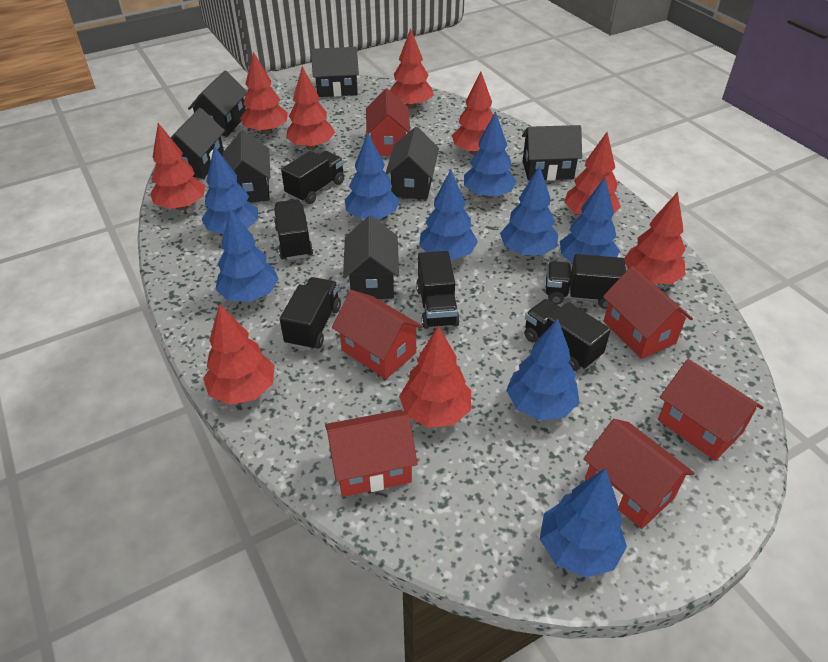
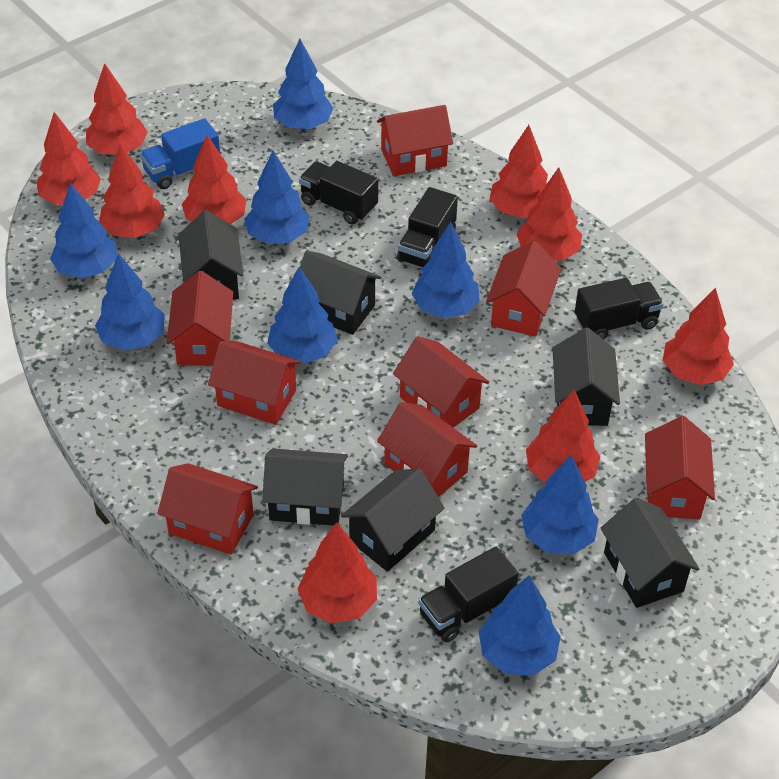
black house: [171,108,225,179] [188,71,247,136] [223,131,270,203] [311,47,359,97] [343,216,399,299] [386,127,439,200] [522,125,582,181] = 7 -> [178,210,243,300] [262,448,348,526] [300,251,381,335] [341,468,445,572] [552,328,620,426] [601,498,699,608] = 6
black truck: [274,199,313,260] [280,277,341,350] [281,151,344,204] [416,251,460,329] [524,299,611,371] [546,254,626,309] = 6 -> [299,161,378,224] [397,187,458,268] [418,547,519,642] [575,278,663,340] = 4
blue tree: [201,146,258,234] [215,208,279,302] [345,133,399,220] [419,169,478,260] [464,111,517,199] [500,166,558,256] [506,318,580,420] [540,468,627,578] [560,178,620,263] = 9 -> [50,183,117,279] [95,253,165,350] [244,151,310,244] [267,267,338,364] [273,39,333,129] [412,222,480,318] [479,576,561,676] [521,455,599,554] = 8
blue truck: none = 0 -> [140,118,220,189] = 1
red house: [325,410,417,497] [332,290,423,379] [366,88,410,156] [584,419,694,529] [603,266,693,359] [658,359,764,461] = 6 -> [157,463,258,555] [167,271,233,366] [208,341,301,425] [377,105,453,176] [377,402,477,497] [393,336,489,428] [486,241,561,337] [645,416,715,519] = 8

